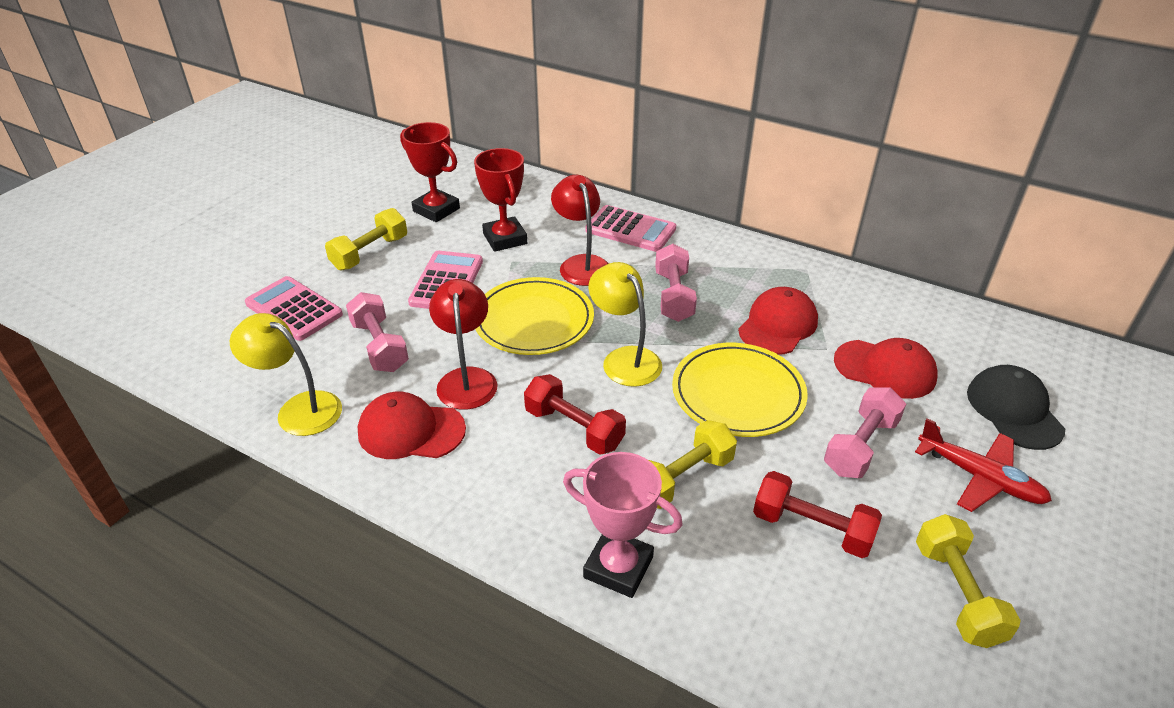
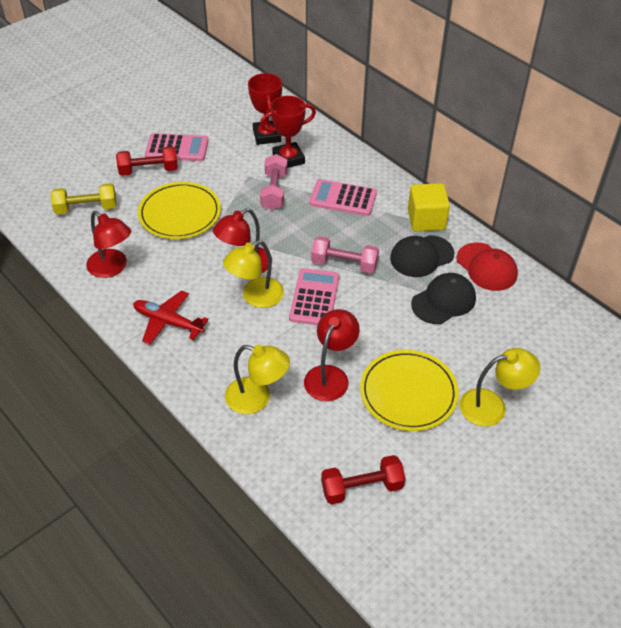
black cap: [967,365,1065,450] = 1 -> [390,235,454,277] [411,273,476,324] = 2
pink dumbbell: [346,292,409,372] [655,244,697,322] [824,388,906,478] = 3 -> [260,154,288,210] [311,236,379,274] = 2
pink trophy: [563,452,683,598] = 1 -> none = 0
red cap: [358,392,466,459] [738,287,818,355] [834,338,938,399] = 3 -> [456,242,518,291] = 1
red lamp: [429,279,498,410] [551,175,609,286] = 2 -> [86,211,131,278] [213,208,272,273] [304,309,360,401] = 3
yellow cube: none = 0 -> [408,183,450,231] = 1
yellow dumbbell: [325,208,407,271] [649,420,737,509] [916,514,1021,648] = 3 -> [51,183,117,214] = 1
yellow lamp: [230,313,342,436] [588,262,662,387] = 2 -> [223,240,284,308] [225,345,290,414] [460,348,540,426] = 3

